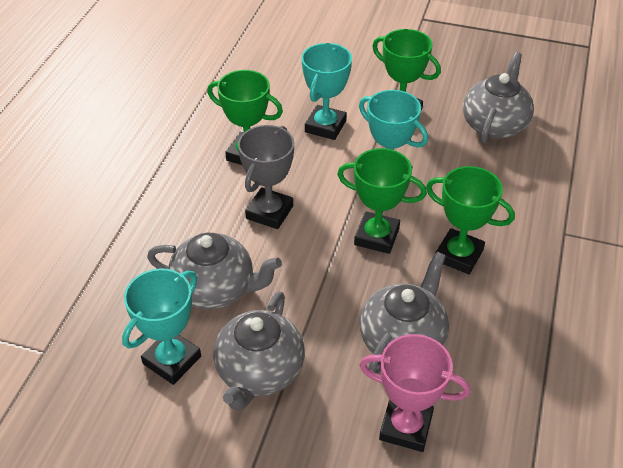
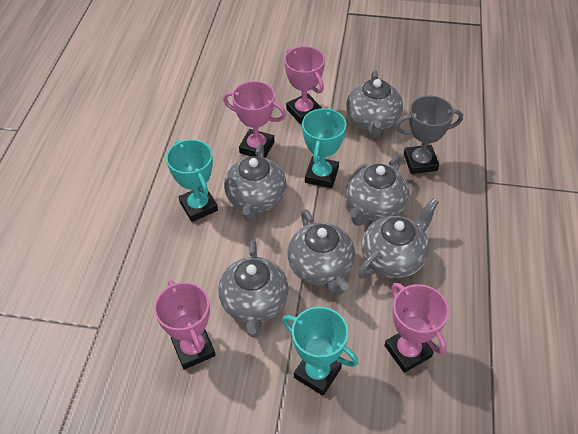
green trophy: [207,70,283,165] [337,148,427,254] [372,29,441,110] [426,166,515,274] = 4 -> none = 0
grey teapot: [147,233,282,310] [213,291,305,411] [360,252,449,374] [463,52,534,144] = 4 -> [218,240,289,337] [224,144,286,222] [287,209,355,295] [346,70,403,137] [346,155,409,226] [358,198,439,279] = 6
pink trophy: [359,334,470,452] = 1 -> [154,279,216,370] [223,81,286,158] [284,46,325,124] [384,283,449,373] = 4

